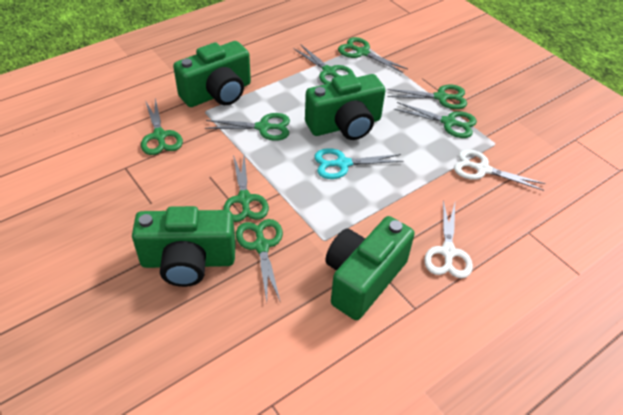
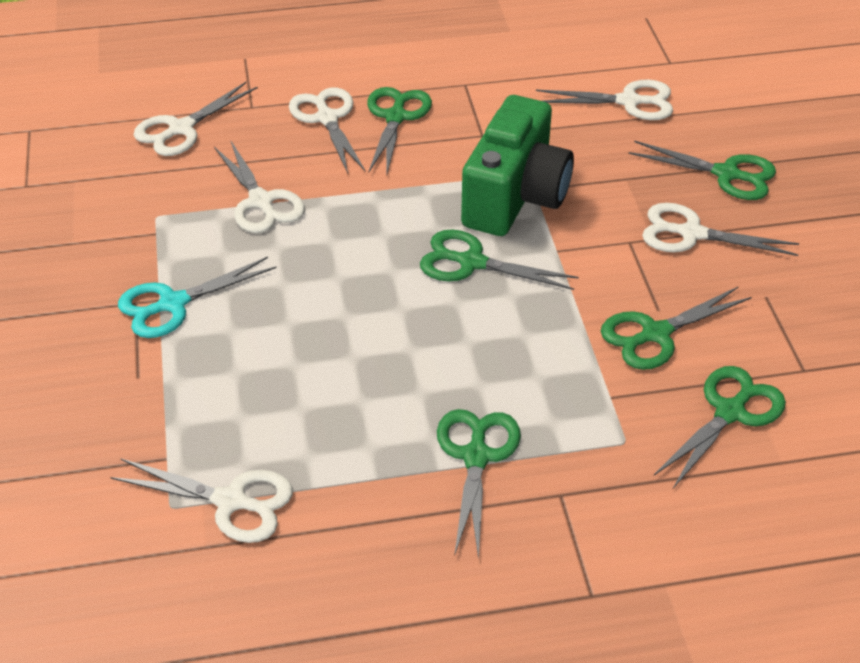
green camera: [132,206,236,287] [173,41,251,107] [305,74,386,140] [325,216,415,320] = 4 -> [461,95,574,236] = 1
green scissors: [141,98,183,155] [205,113,290,141] [223,155,269,222] [236,219,283,303] [293,44,354,84] [338,37,408,73] [387,84,467,109] [394,102,477,138] = 8 -> [367,87,432,173] [420,229,579,290] [437,409,521,560] [601,287,752,370] [629,141,776,200] [654,366,786,488] = 6
white scissors: [424,201,473,279] [454,149,546,191] = 2 -> [110,459,293,543] [134,82,258,156] [214,141,305,233] [289,87,365,173] [536,79,673,120] [642,203,799,256] = 6

